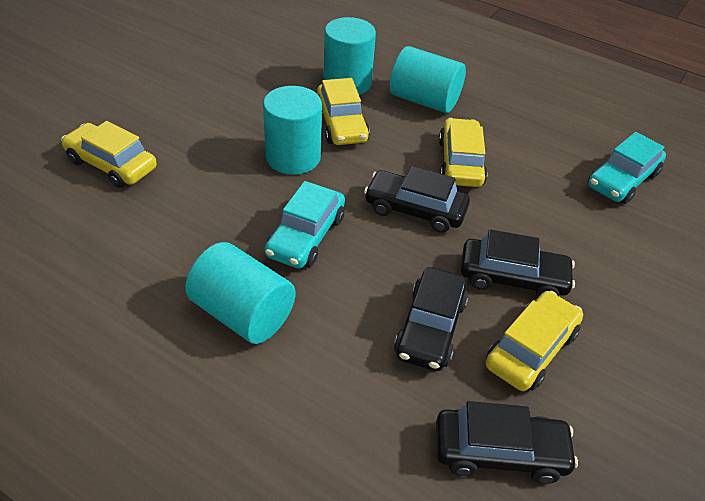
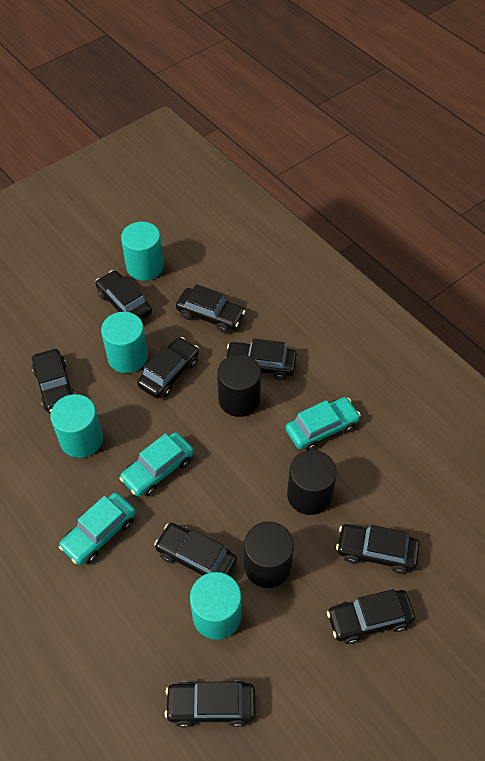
black car: [364,166,470,233] [394,267,468,371] [436,401,578,484] [461,229,575,297] = 4 -> [32,349,75,413] [95,270,152,320] [137,337,199,398] [154,523,237,576] [165,681,255,728] [176,284,246,333] [226,338,297,380] [327,589,415,644] [336,524,420,574] = 9
black cylinder: none = 0 -> [217,354,261,417] [244,522,294,588] [287,450,337,515] = 3
turquoise car: [264,181,345,269] [588,132,666,204] = 2 -> [59,493,136,565] [119,432,194,497] [286,397,361,451] = 3
yellow car: [61,121,157,188] [317,78,370,145] [439,118,488,187] [486,291,583,391] = 4 -> none = 0

